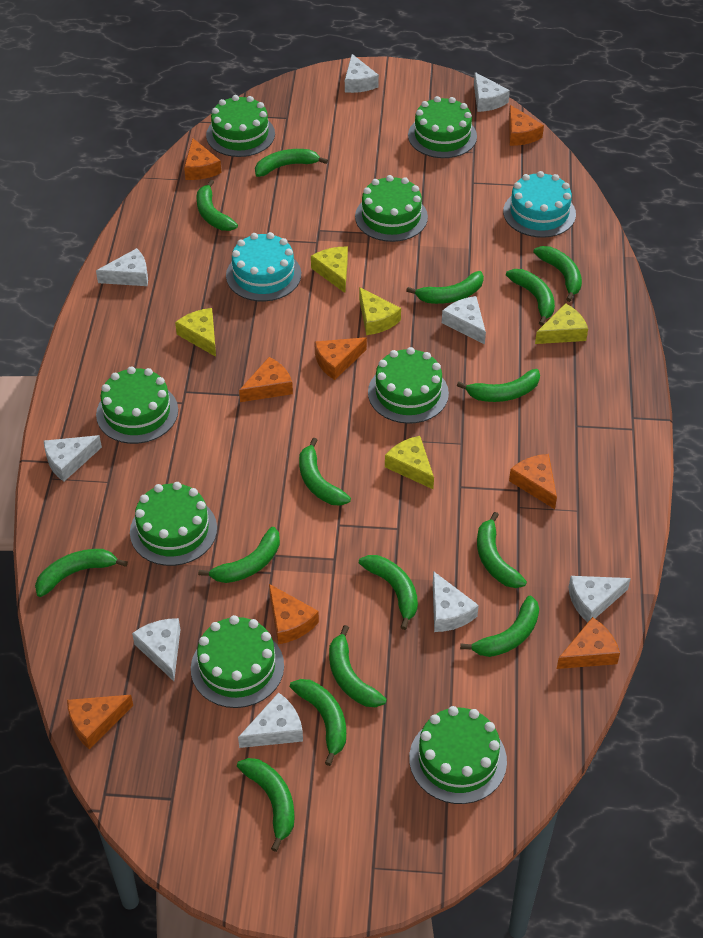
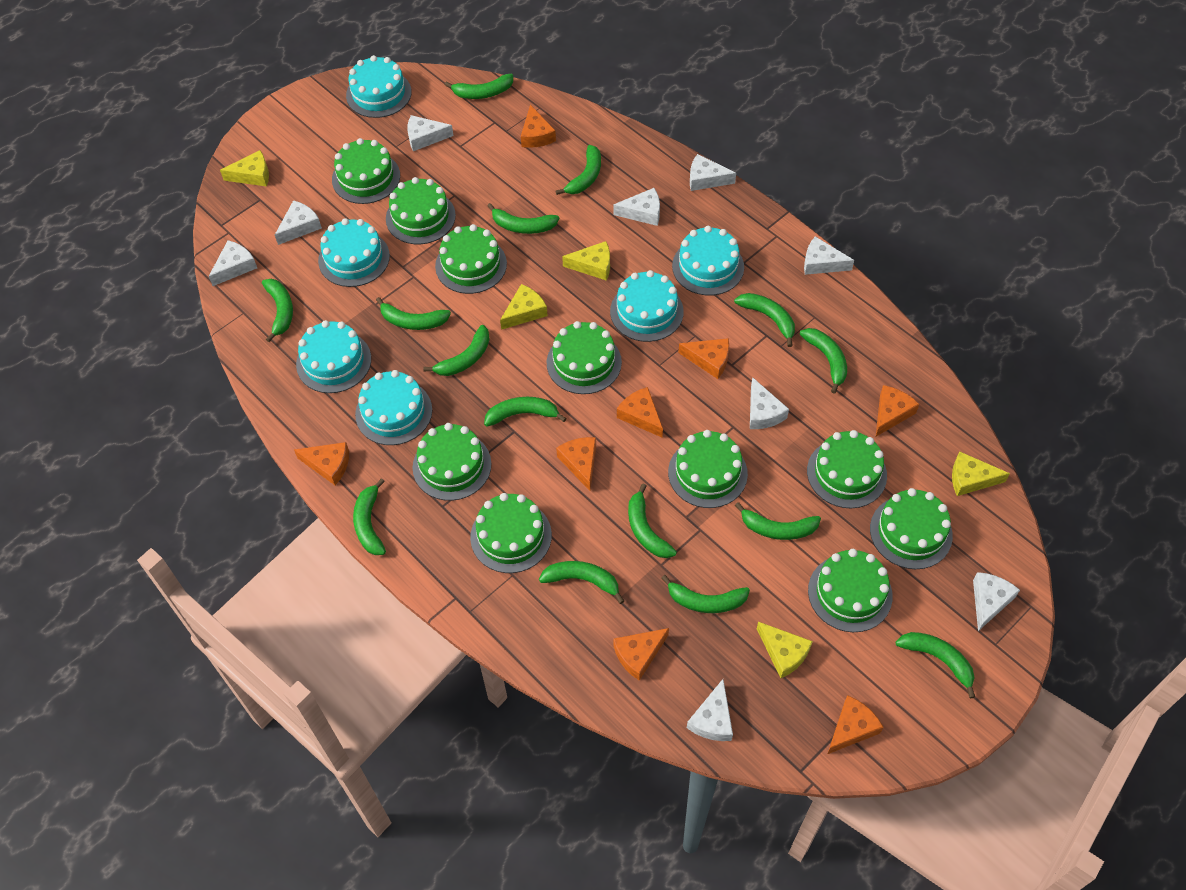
green cake: [96,367,178,444] [130,482,217,566] [191,615,284,708] [206,95,275,157] [355,175,428,242] [368,347,449,424] [408,96,477,158] [409,706,507,804] = 8 -> [332,138,400,204] [386,177,456,244] [413,423,491,501] [435,224,507,294] [470,493,552,573] [547,321,622,394] [668,430,748,508] [807,430,887,508] [808,549,893,632] [870,488,953,569] = 10
turquoise cake: [226,232,301,301] [503,171,576,238] = 2 -> [296,320,371,393] [318,218,390,287] [346,55,412,118] [355,370,432,445] [610,270,684,342] [672,226,744,296] = 6

